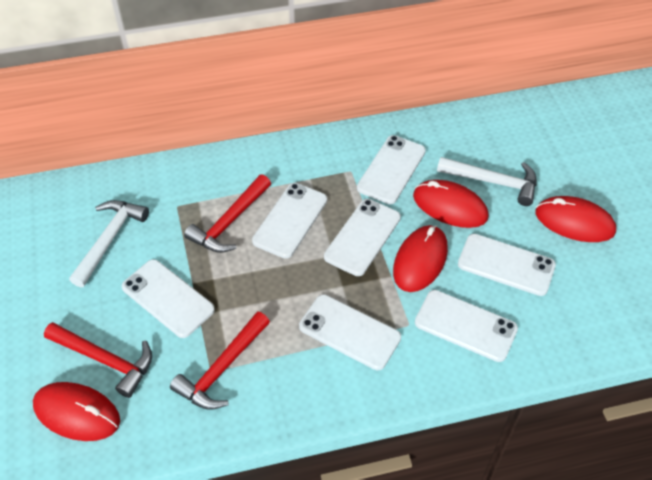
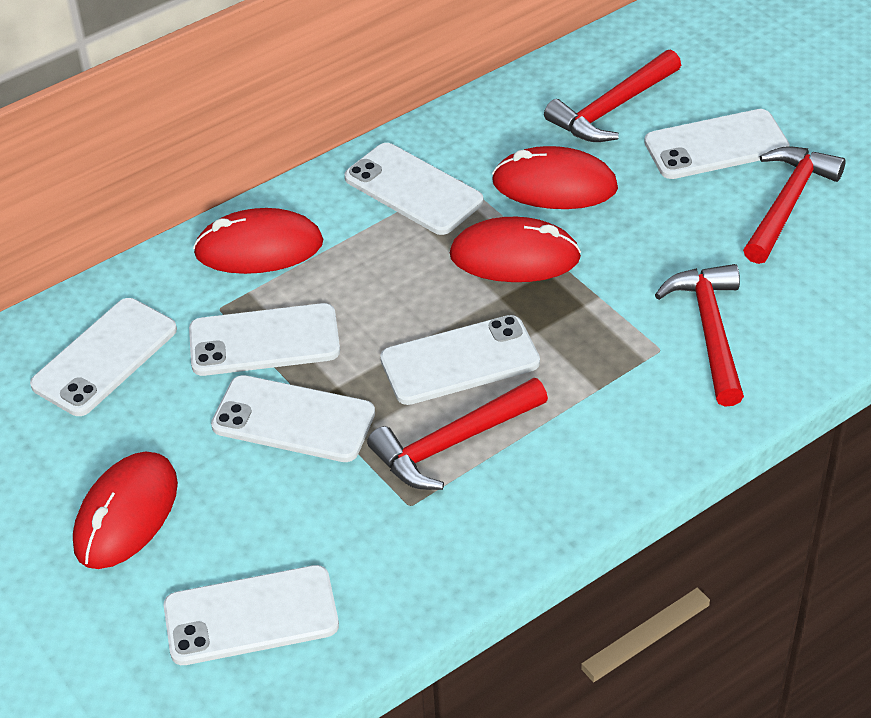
red hammer: [44,322,152,398] [170,311,270,410] [184,174,271,253] = 3 -> [367,378,548,490] [544,49,681,142] [655,264,744,406] [743,146,846,264] = 4
white hammer: [69,200,149,287] [437,157,536,206] = 2 -> none = 0

